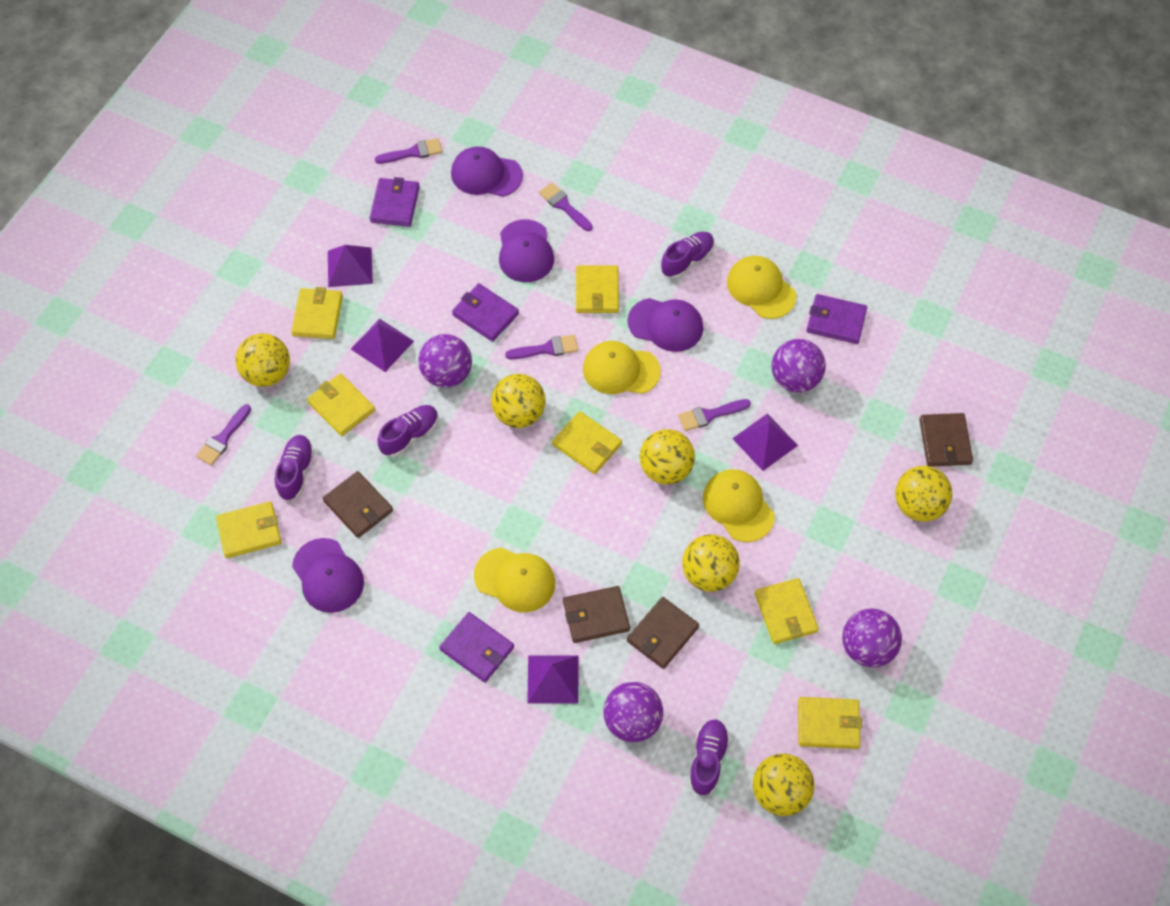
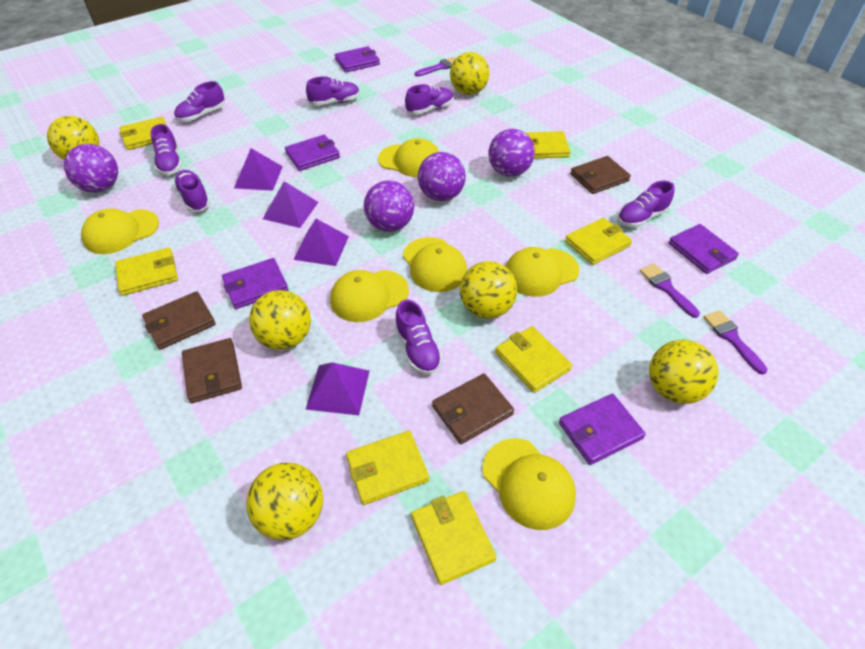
purple brush: [196,404,251,466] [375,138,443,164] [505,335,578,359] [539,183,593,231] [678,399,751,431] = 5 -> [415,57,456,77] [640,263,700,318] [703,310,768,375] = 3
purple cap: [292,538,364,613] [451,146,523,197] [499,219,554,282] [627,298,703,352] = 4 -> none = 0
purple shoe: [275,435,314,501] [377,405,438,457] [661,232,714,279] [689,720,730,796] = 4 -> [151,124,182,175] [174,81,225,122] [174,170,210,212] [306,76,360,106] [395,299,442,375] [405,84,454,115] [617,181,675,227] = 7
purple wallet: [370,177,420,227] [439,612,514,682] [452,283,519,342] [807,294,867,344] = 4 -> [222,258,289,309] [285,135,340,171] [335,46,380,72] [559,394,646,465] [669,224,739,274] = 5
yellow cap: [474,547,555,612] [583,341,661,394] [703,469,775,542] [727,256,796,319] = 4 -> [81,208,159,254] [330,270,409,322] [378,138,439,177] [403,237,467,292] [482,438,576,530] [505,247,580,297] = 6

